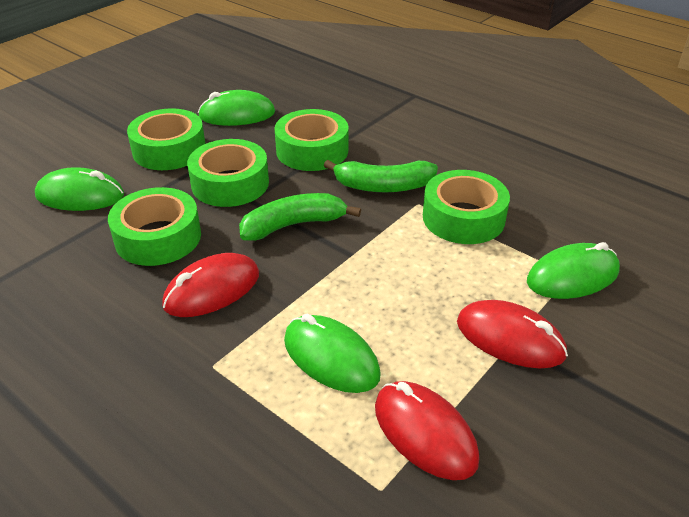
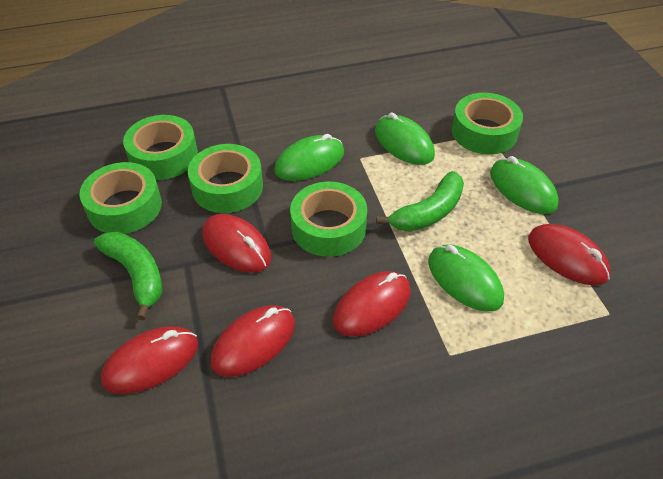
red mouse: [162,253,259,317] [375,381,479,480] [457,300,568,369] = 3 -> [101,326,198,394] [202,214,271,273] [211,305,295,377] [333,271,411,337] [528,224,611,285] = 5

